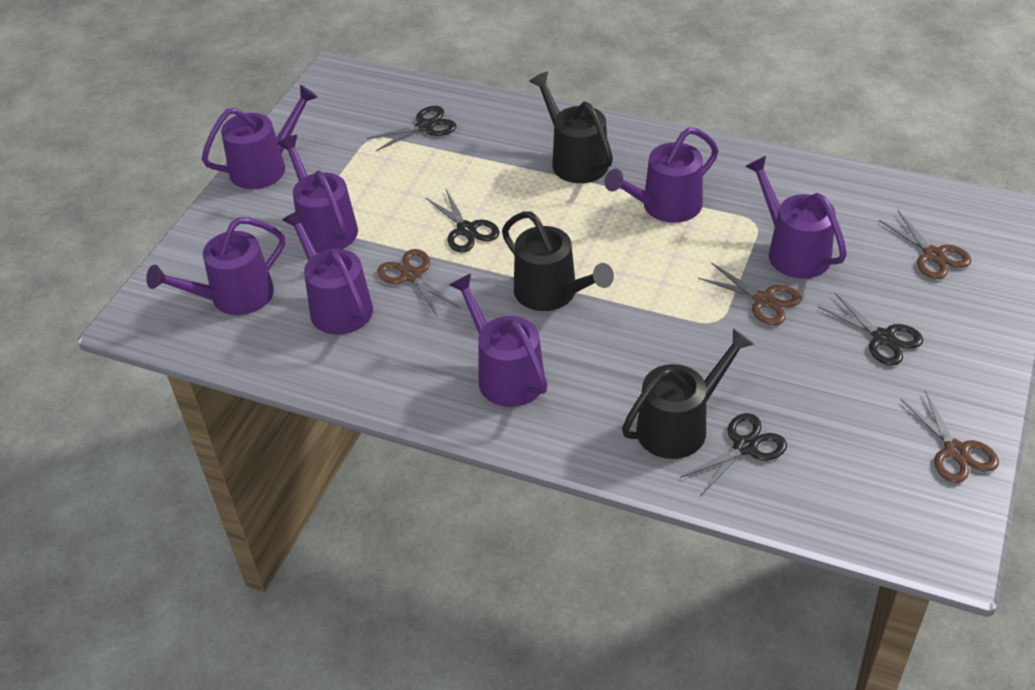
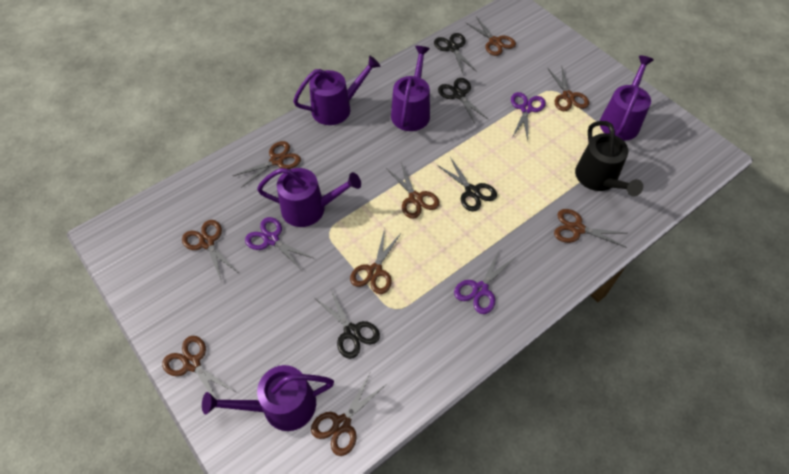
black watering can: [502,212,614,311] [529,72,613,183] [622,328,754,459] = 3 -> [575,121,643,197] = 1
brown scissors: [377,249,459,317] [698,262,802,325] [879,211,971,279] [901,390,999,483] = 4 -> [162,336,236,400] [182,220,237,282] [233,141,301,188] [311,374,385,456] [350,228,402,294] [386,162,440,219] [465,16,516,56] [547,67,589,111] [554,209,627,248] = 9
purple scissors: none = 0 -> [245,217,315,269] [454,248,516,314] [511,92,546,141] = 3
purple watering can: [146,217,285,315] [202,85,318,189] [277,135,358,253] [282,209,373,335] [450,274,547,407] [605,127,718,223] [745,156,847,279] = 7 -> [202,365,334,431] [257,168,361,227] [293,56,380,125] [391,46,430,131] [600,55,654,141] = 5

